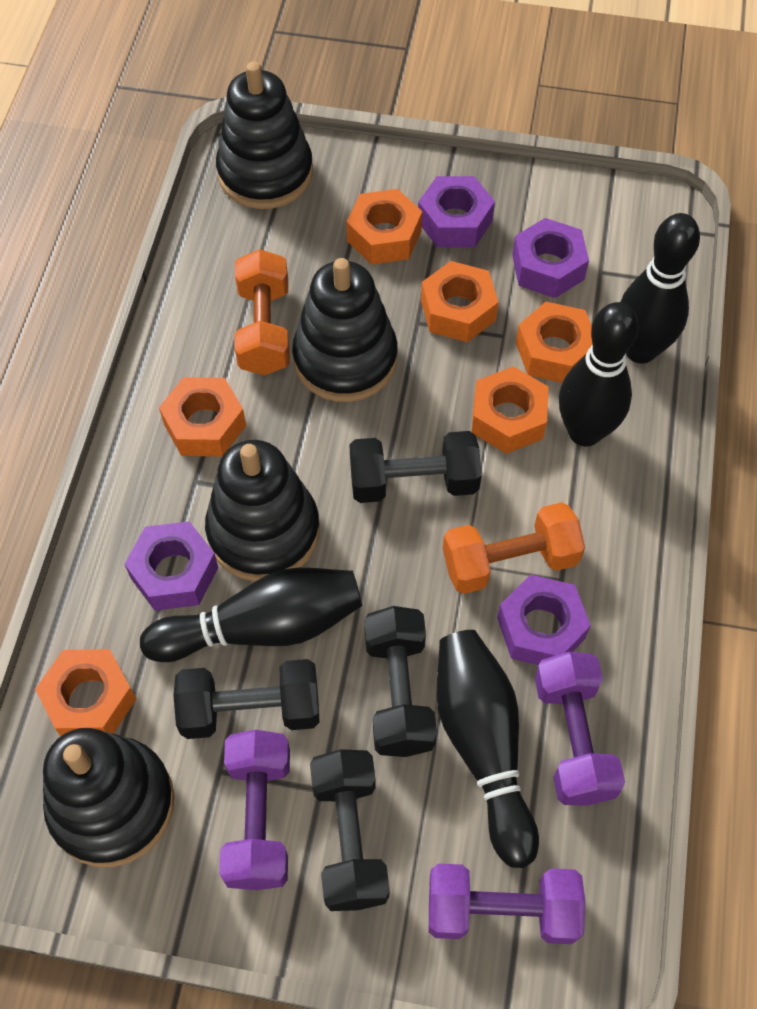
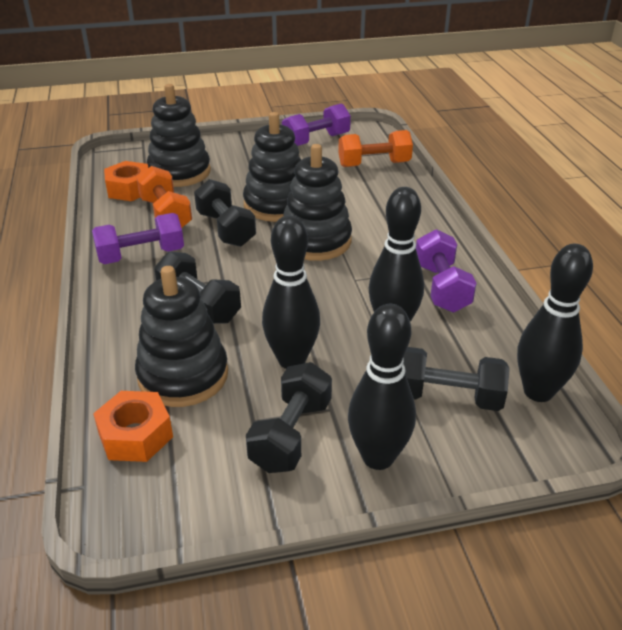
orange nut: [35,649,136,736] [159,377,246,456] [346,189,422,265] [421,261,499,342] [472,366,549,454] [516,302,592,383] = 6 -> [93,391,173,462] [104,161,148,201] = 2
purple nut: [125,521,218,611] [418,176,495,247] [497,574,591,665] [512,218,589,298] = 4 -> none = 0

